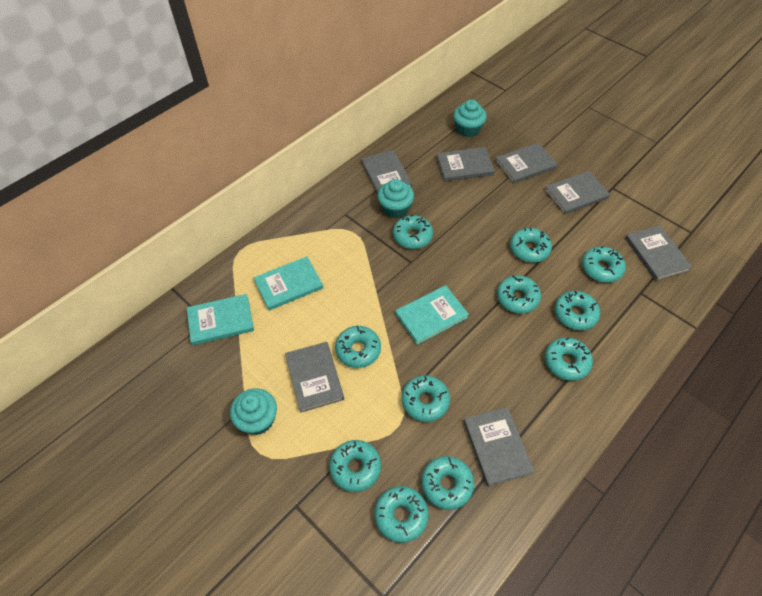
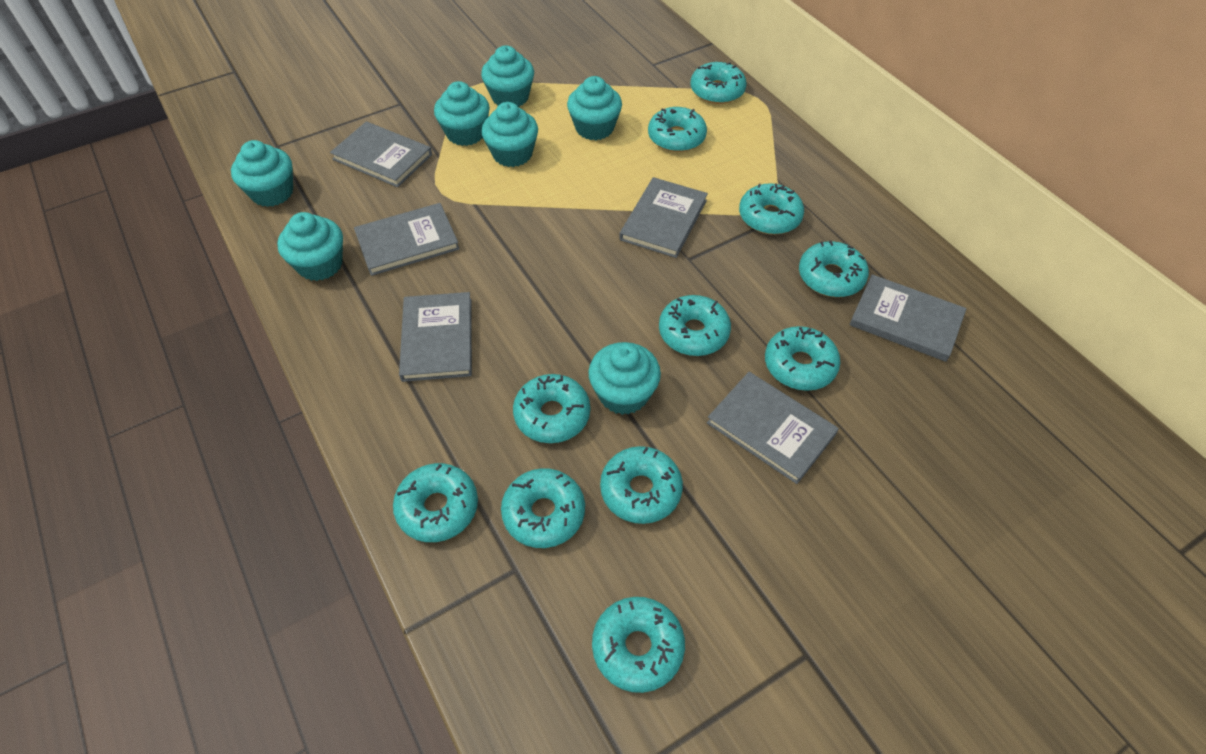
grey book: [285,342,344,413] [362,150,412,194] [436,147,495,182] [463,407,534,487] [495,143,558,184] [544,171,610,215] [625,225,692,281] = 7 -> [330,121,432,187] [354,203,460,276] [399,292,472,382] [619,177,708,258] [707,372,839,484] [849,274,966,362] = 6
turquoise book: [187,294,254,345] [254,256,323,310] [395,285,469,345] = 3 -> none = 0
turquoise cupcake: [230,388,277,435] [378,179,414,218] [453,99,487,137] = 3 -> [231,140,293,207] [277,212,343,281] [434,81,490,146] [481,45,534,107] [481,102,538,167] [567,76,622,140] [588,342,661,415] = 7

